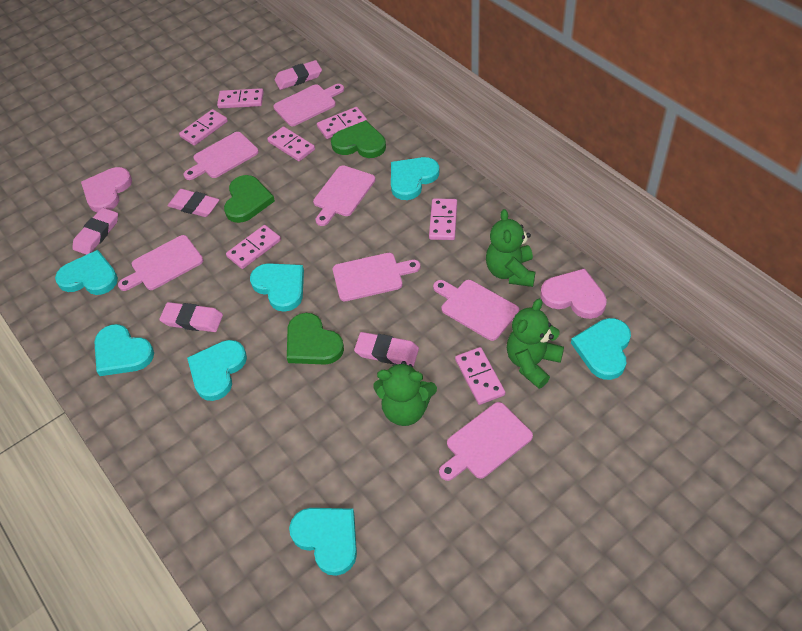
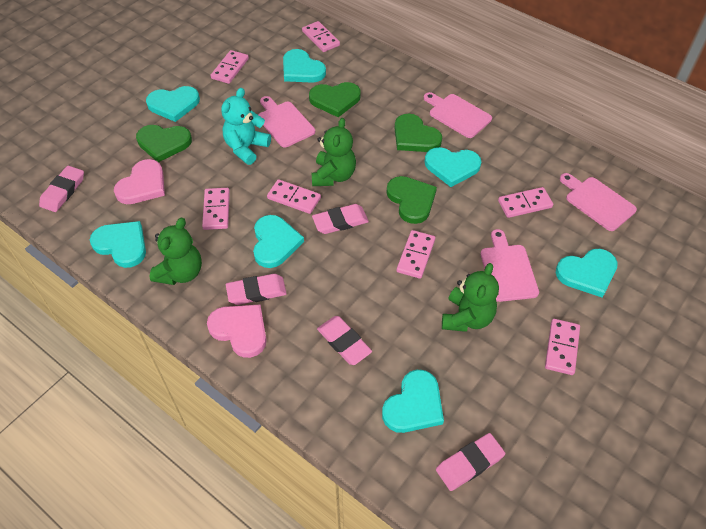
green heart: [224,175,275,223] [287,313,344,365] [331,120,386,158] = 3 -> [136,125,192,162] [309,82,361,117] [386,176,437,224] [395,113,442,152] = 4
pink cutting board: [118,235,203,291] [184,132,259,180] [273,84,344,126] [313,165,375,226] [333,253,420,301] [433,280,519,341] [439,402,533,481] = 7 -> [258,96,315,148] [424,92,492,138] [481,229,539,302] [560,173,637,231] = 4
turquoise teddy bear: none = 0 -> [221,88,271,165] = 1

